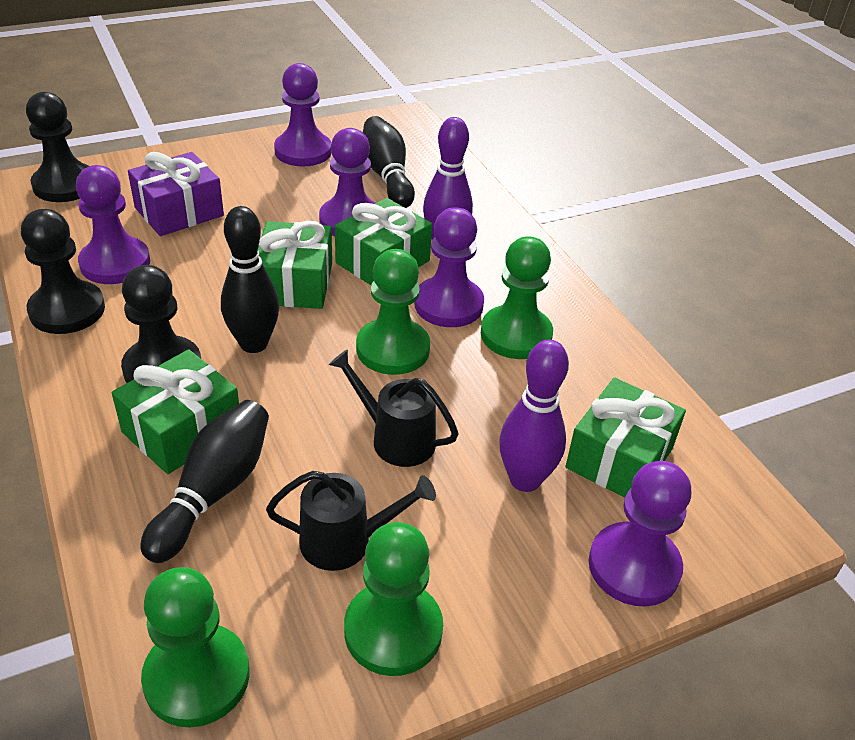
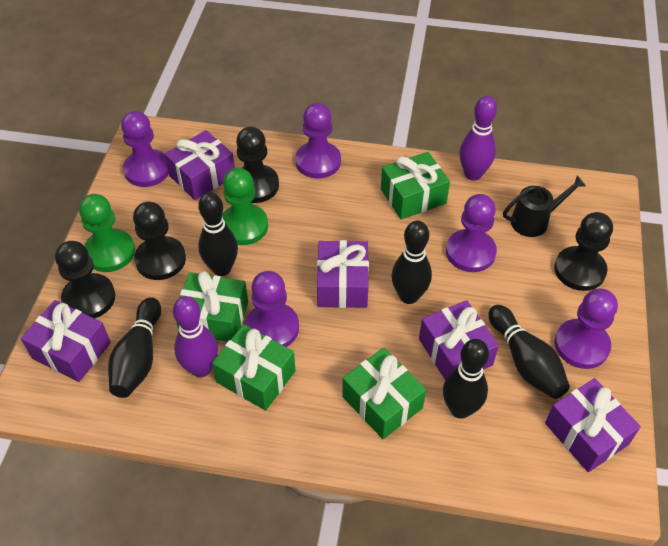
black bowling pin: [140,400,269,563] [221,206,279,353] [363,116,415,208] = 3 -> [108,297,161,398] [198,192,238,276] [391,221,432,304] [443,339,489,419] [488,305,570,399] = 5
black pawn: [21,209,105,334] [26,92,89,202] [121,265,201,383] = 3 -> [55,241,115,319] [133,202,186,280] [236,127,279,203] [554,212,613,291] = 4
black watering can: [266,471,436,571] [329,349,458,467] = 2 -> [503,175,586,237] = 1
green pawn: [141,567,250,727] [344,522,443,676] [356,249,430,375] [481,236,553,359] = 4 -> [79,194,135,272] [222,168,268,245] = 2
purple gift: [128,152,224,236] = 1 -> [21,300,111,382] [165,130,235,200] [317,240,369,308] [419,300,499,380] [545,378,641,472] = 5

